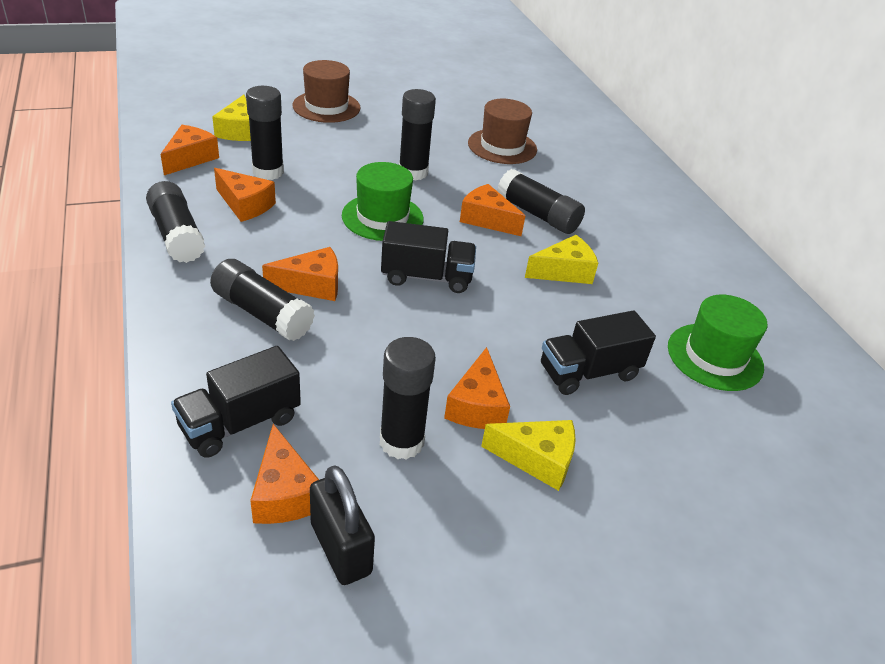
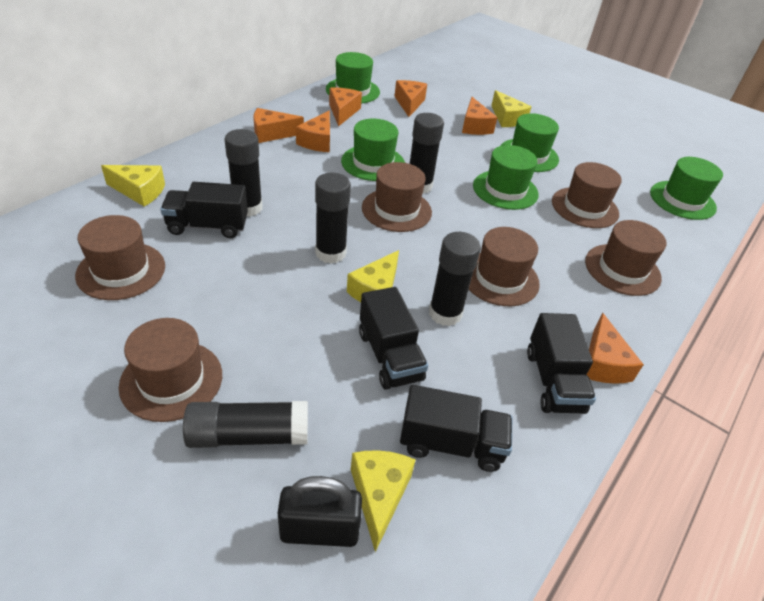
black glue stick: [146,181,205,263] [210,259,315,341] [246,86,284,180] [380,337,436,460] [399,89,436,181] [497,169,585,234] = 6 -> [183,401,308,448] [224,129,262,217] [315,173,351,264] [410,113,444,194] [429,232,481,326] = 5
black truck: [171,346,301,458] [381,221,476,293] [541,310,656,395] = 3 -> [160,182,248,238] [359,287,428,390] [400,385,512,472] [527,313,596,414] = 4
brown hat: [292,60,361,123] [468,99,537,164] = 2 -> [75,215,165,300] [119,318,222,422] [362,162,432,232] [469,227,540,306] [552,162,622,228] [585,220,666,296] = 6
green hat: [342,162,424,241] [668,295,767,391] = 2 -> [326,52,380,103] [341,119,405,181] [473,145,539,210] [500,113,559,172] [650,157,723,220] = 5
yellow cheese: [212,95,251,141] [481,420,576,491] [525,235,598,284] = 3 -> [101,165,165,207] [347,250,399,302] [351,450,416,552] [491,90,531,127] = 4

